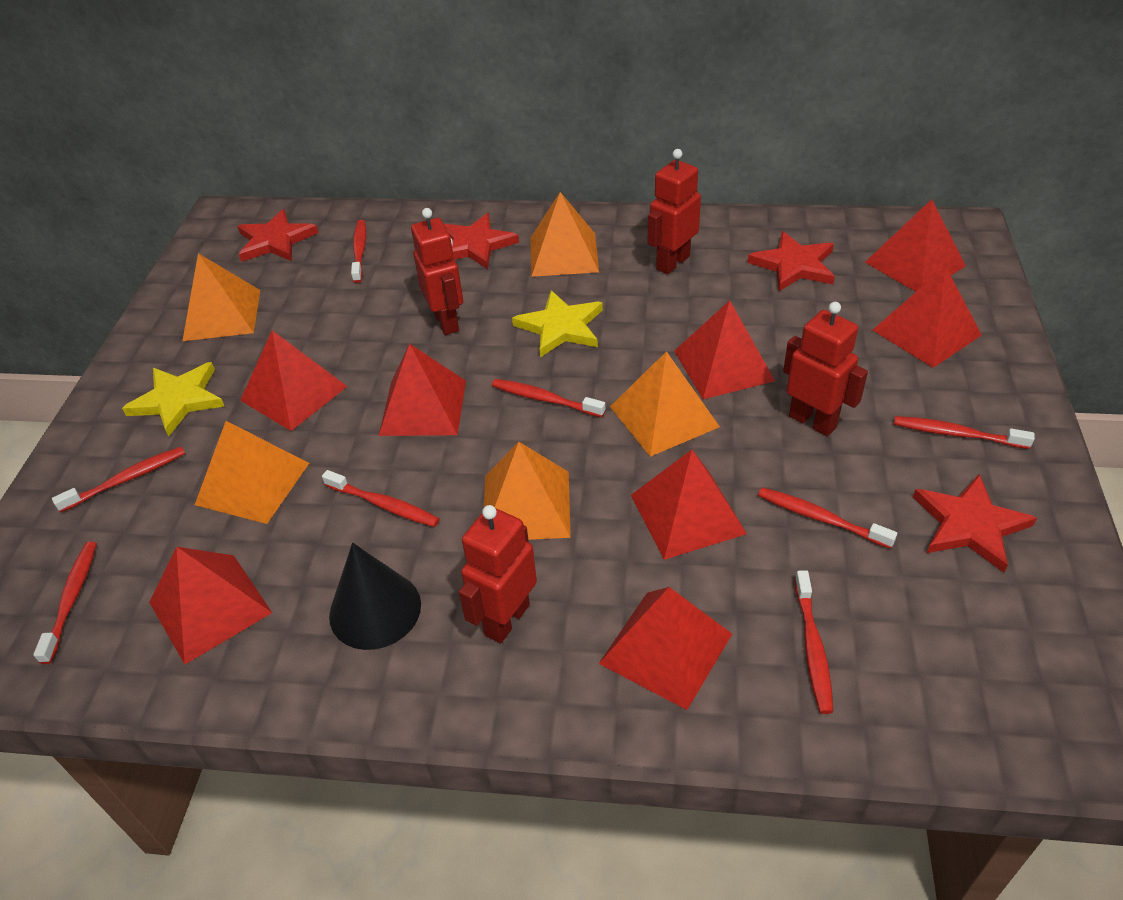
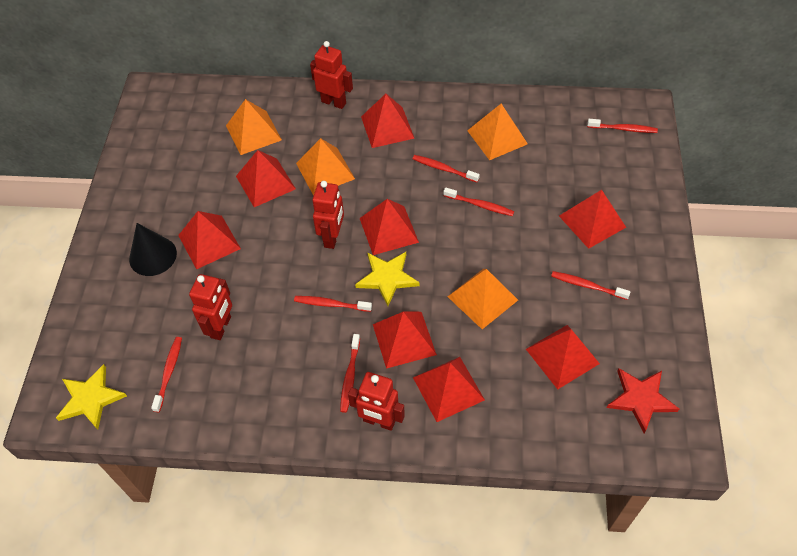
orange pyramid: [182,253,260,341] [195,421,309,524] [484,442,571,540] [530,192,599,277] [610,351,720,457] = 5 -> [226,99,282,155] [296,138,355,195] [447,269,518,329] [467,104,528,160] = 4
red star: [237,209,319,262] [444,213,519,269] [747,231,835,291] [913,474,1037,573] = 4 -> [607,368,679,433] = 1
red toothbrush: [33,541,97,664] [52,447,185,512] [322,470,440,527] [351,220,366,283] [492,379,605,417] [758,487,897,549] [795,570,833,714] [894,416,1035,449] = 8 -> [151,337,182,412] [294,296,372,312] [340,334,360,413] [412,155,480,182] [443,187,514,216] [551,271,630,300] [587,119,658,133] = 7

